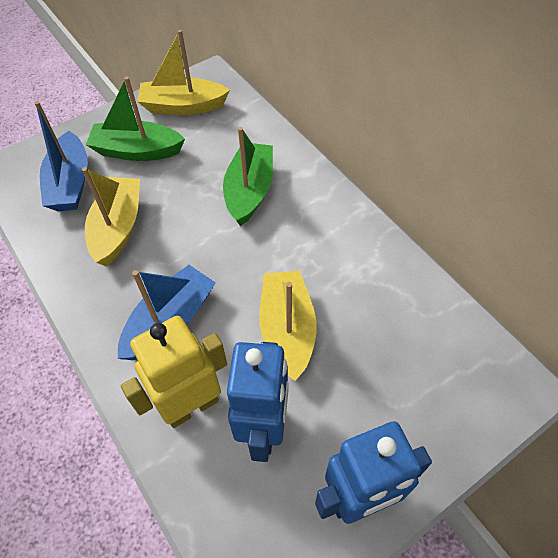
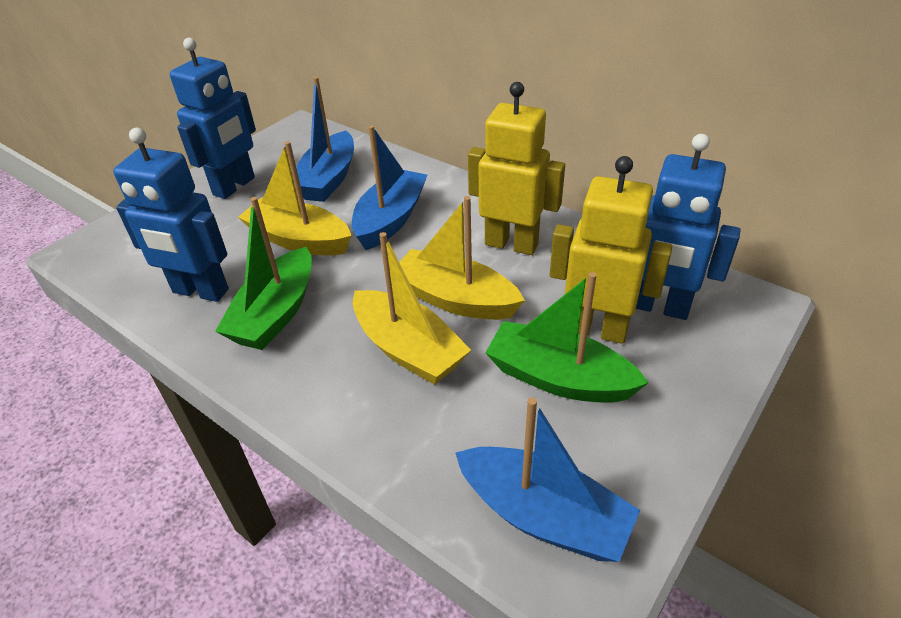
blue boat: [34,101,88,211] [118,265,216,360] = 2 -> [296,77,354,202] [352,125,427,250] [455,397,640,562] = 3
blue robot: [227,342,288,462] [315,421,432,524] = 2 -> [113,128,229,302] [170,38,256,199] [636,134,741,320] = 3
yellow robot: [121,316,227,428] = 1 -> [468,82,565,255] [550,156,672,344] = 2

